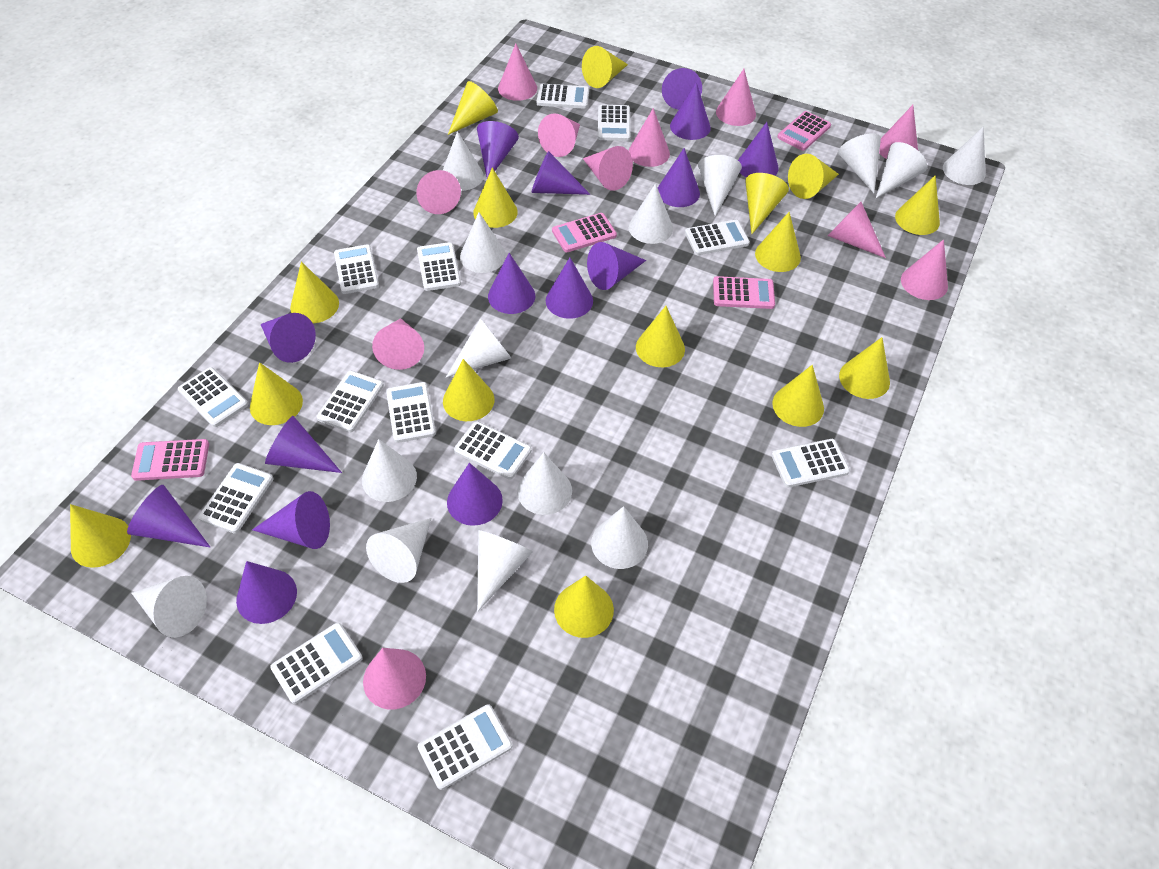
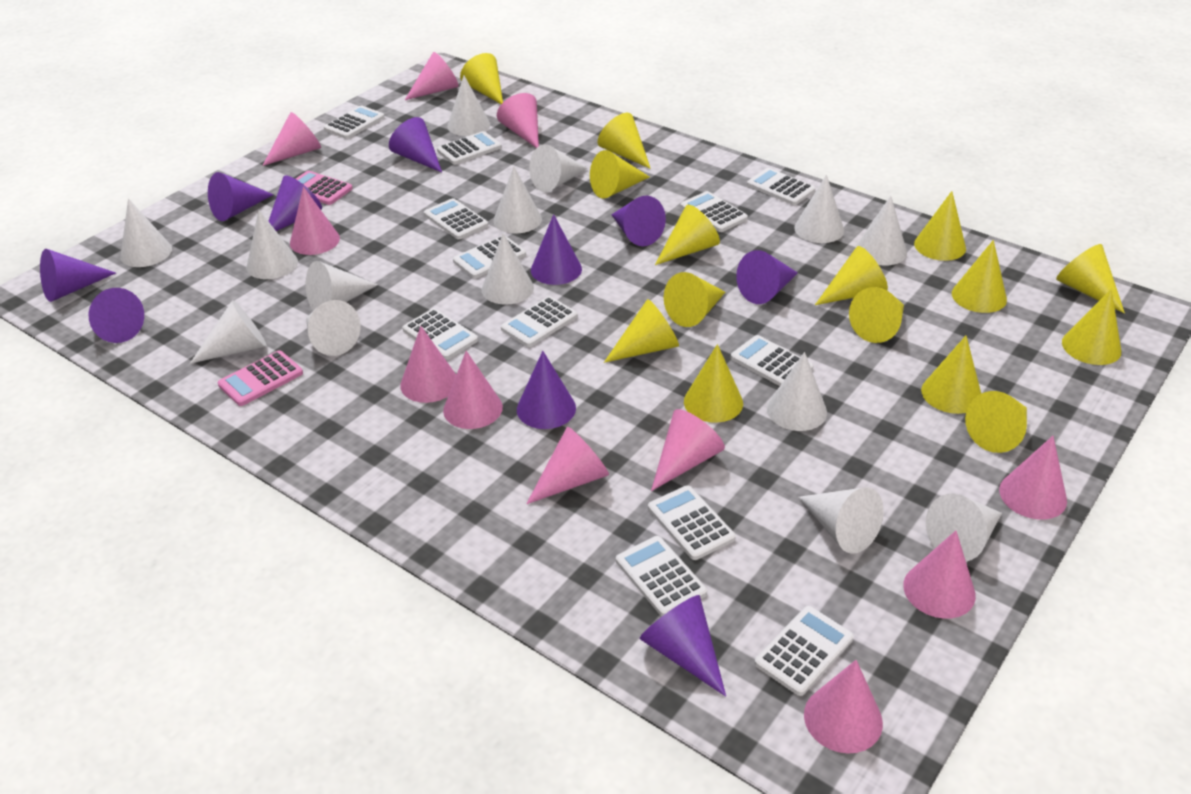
pink calculator: [131,439,209,481] [552,213,617,252] [713,276,775,309] [777,111,831,151] = 4 -> [218,350,303,406] [296,171,353,205] = 2
purple cone: [127,485,210,547] [236,561,297,624] [252,491,330,549] [260,313,316,363] [265,416,342,473] [447,463,503,526] [477,121,519,178] [488,253,535,314] [532,151,590,195] [546,257,593,319] [587,242,646,290] [658,148,700,207] [662,68,702,110] [670,82,711,140] [738,122,779,178] = 15 -> [40,249,116,302] [89,288,144,343] [208,172,274,221] [268,176,322,231] [389,117,442,172] [517,351,576,429] [531,214,582,285] [611,196,666,246] [640,595,726,696] [736,250,798,304] = 10
white calculator: [178,367,248,427] [198,463,273,534] [270,623,363,704] [317,371,384,432] [334,244,379,294] [386,382,436,443] [417,242,461,291] [418,704,512,790] [454,421,532,480] [537,84,589,109] [598,105,630,141] [685,220,750,255] [771,439,850,487] = 13 -> [324,106,385,139] [402,309,478,360] [424,198,488,240] [437,131,502,165] [453,236,526,279] [501,296,578,347] [616,536,707,616] [648,485,736,560] [680,191,748,232] [731,335,814,386] [747,168,815,205] [755,606,854,696] = 12

